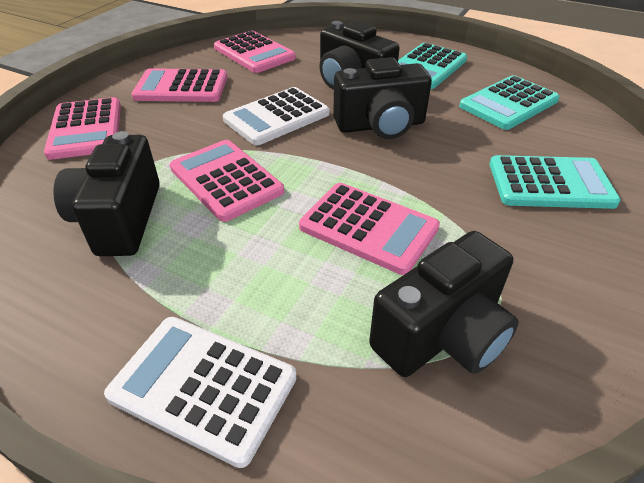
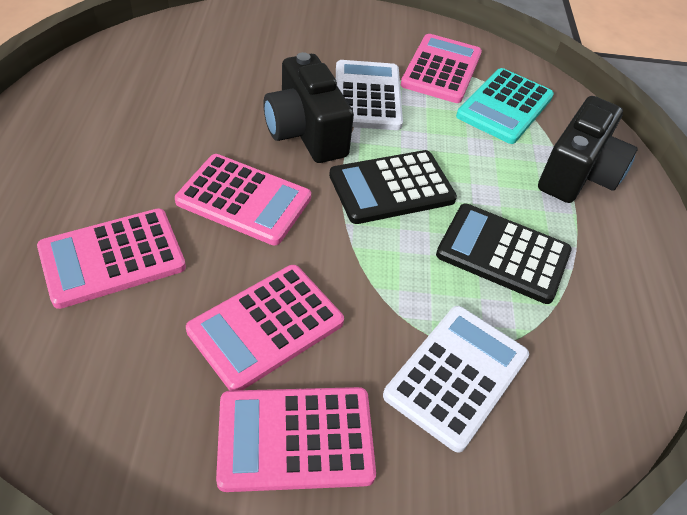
black calculator: none = 0 -> [329,150,457,224] [436,204,572,304] = 2
black camera: [53,131,160,256] [319,21,400,90] [333,57,432,139] [369,231,518,377] = 4 -> [263,52,354,163] [538,96,638,203] = 2
turquoise calculator: [398,43,467,89] [459,75,560,130] [489,155,621,209] = 3 -> [456,68,554,144] = 1

